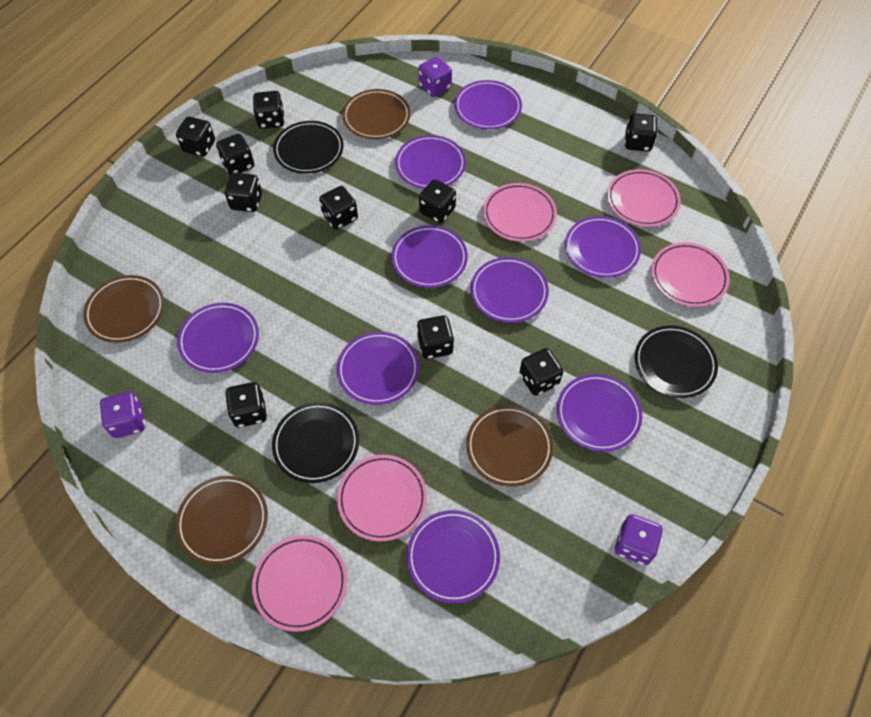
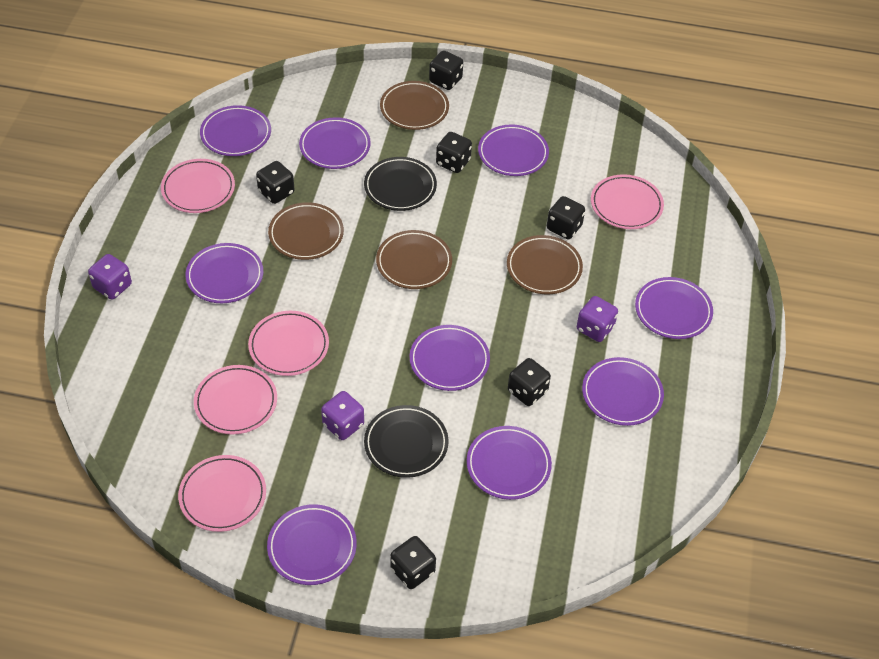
black dice: [176,117,215,157] [216,134,254,175] [225,173,262,212] [225,382,267,427] [253,91,285,129] [319,186,358,230] [417,315,454,359] [419,179,456,223] [519,348,563,396] [625,113,658,152] = 10 -> [256,161,295,204] [390,536,436,589] [429,51,463,90] [436,132,472,173] [508,358,551,406] [547,196,585,239] = 6
black plate: [272,402,359,483] [273,121,344,174] [635,326,718,398] = 3 -> [364,157,437,211] [364,405,448,478] = 2

